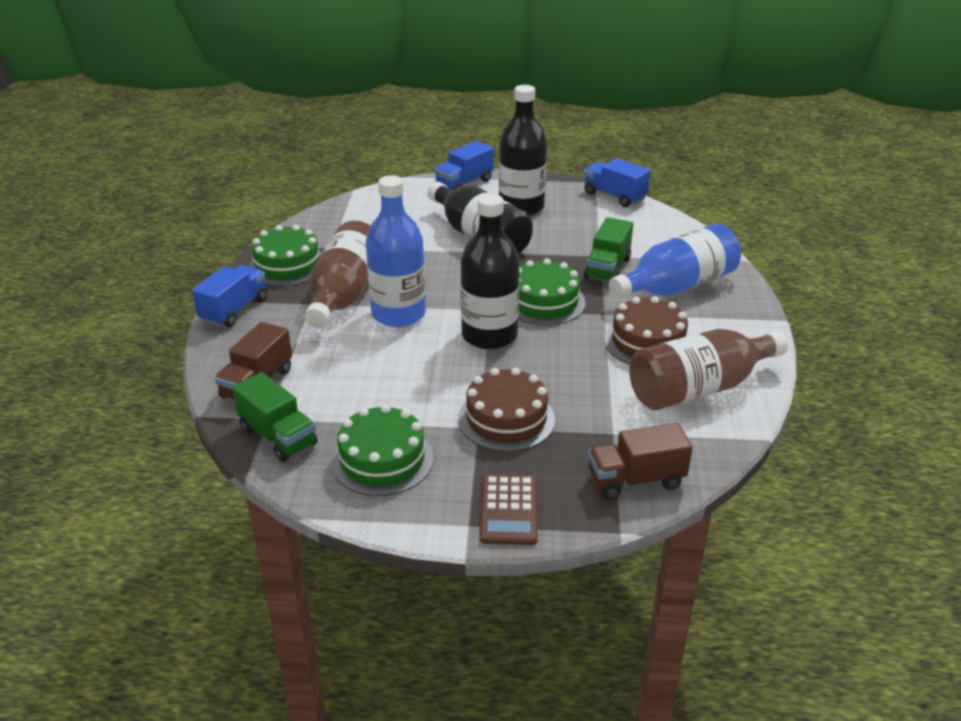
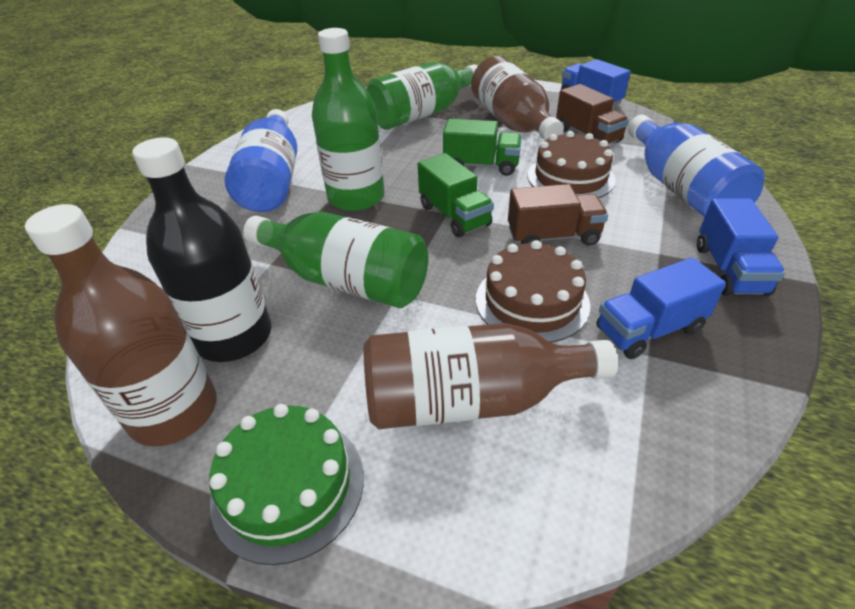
black bottle: [428,182,533,254] [460,194,520,349] [499,85,547,216] = 3 -> [132,137,271,362] = 1
brown bottle: [305,221,371,328] [629,329,788,410] = 2 -> [25,204,217,446] [363,323,618,429] [471,56,564,140] = 3
brown calculator: [480,474,538,545] = 1 -> none = 0
green bottle: none = 0 -> [243,211,429,308] [312,28,385,211] [367,62,478,130] = 3
green cake: [248,225,322,286] [331,405,433,496] [518,259,586,326] = 3 -> [209,404,364,565] = 1

